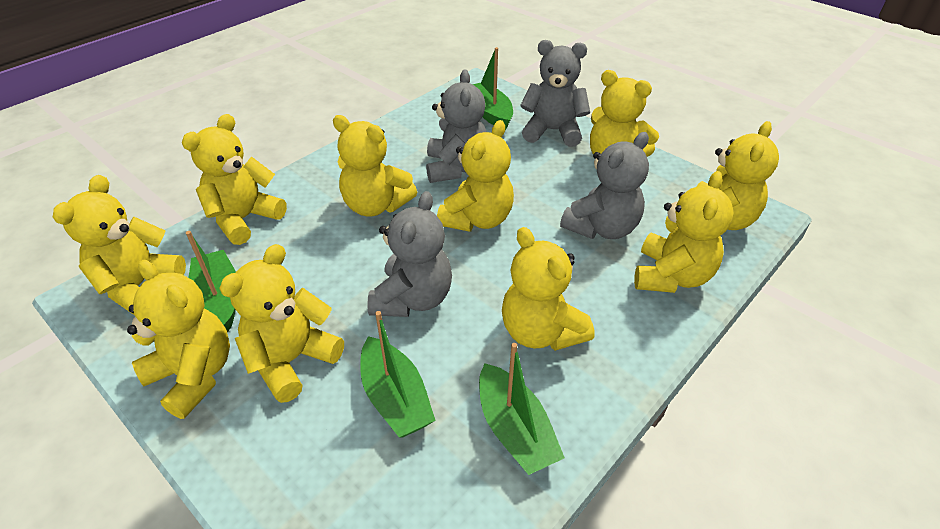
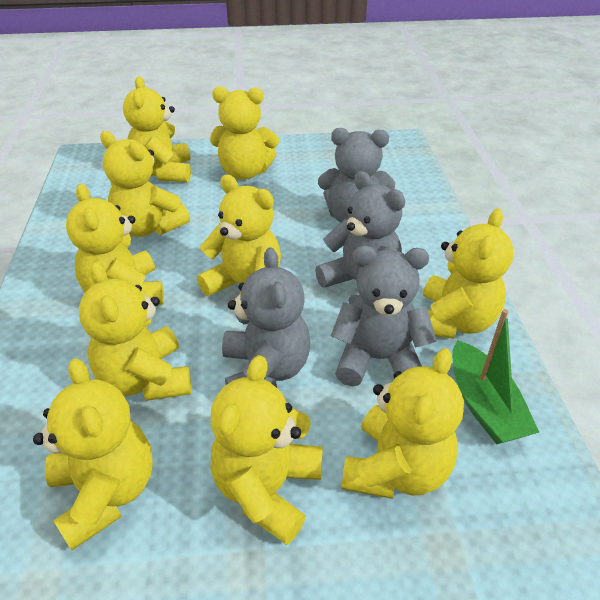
green boat: [186,231,236,333] [360,311,436,438] [473,47,513,130] [479,343,565,475] = 4 -> [452,309,539,444] = 1

